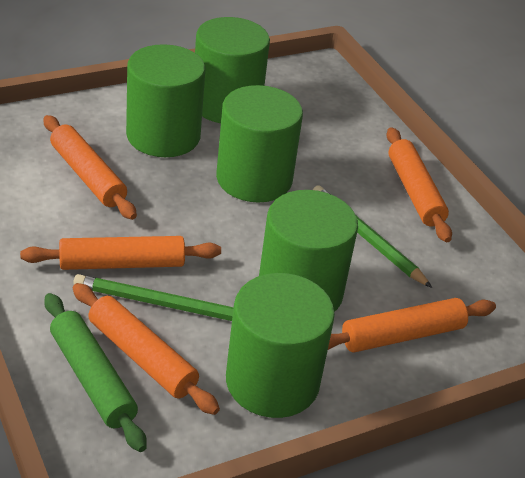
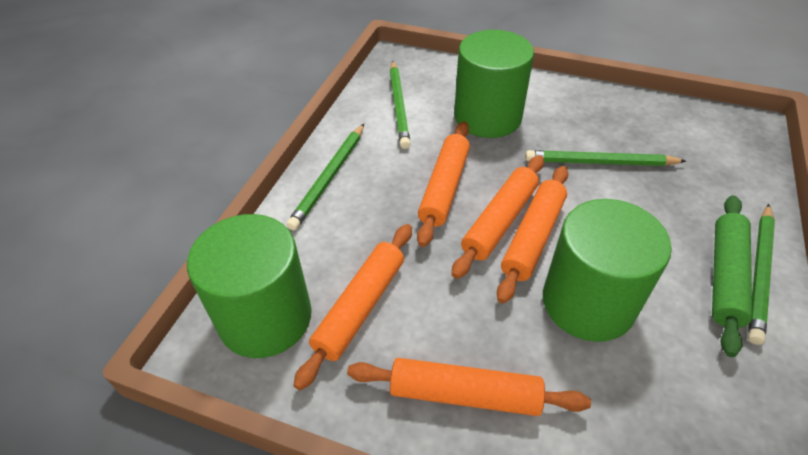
green cylinder: [126,44,205,157] [195,17,270,123] [216,85,303,203] [226,273,335,418] [259,190,358,312] = 5 -> [187,214,312,358] [454,30,534,138] [543,199,672,342] = 3
green pencil: [73,274,234,321] [313,185,432,288] = 2 -> [286,124,364,230] [390,61,411,149] [525,150,686,166] [748,204,775,345] = 4

